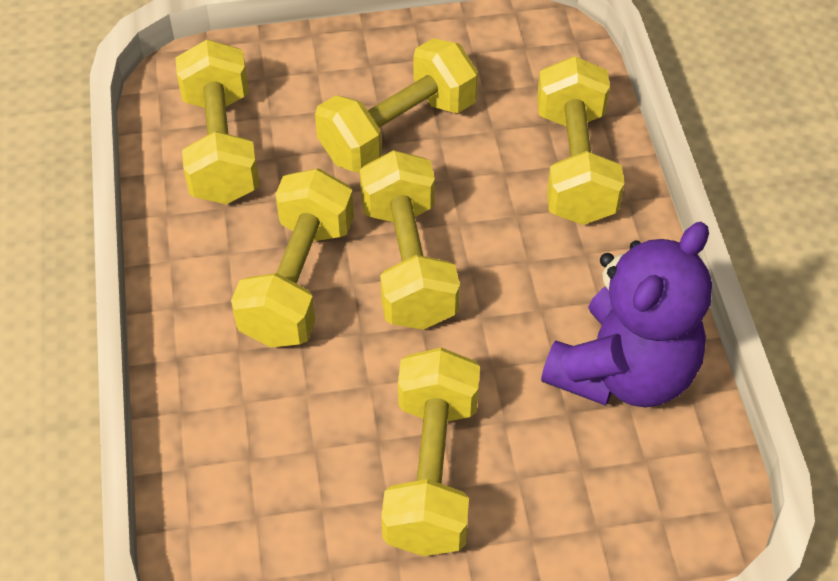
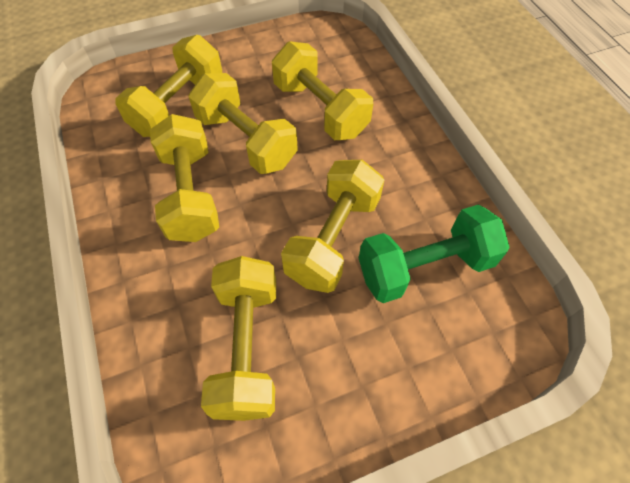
green dumbbell: none = 0 -> [359,204,510,303] = 1
purple teddy bear: [541,222,712,407] = 1 -> none = 0

